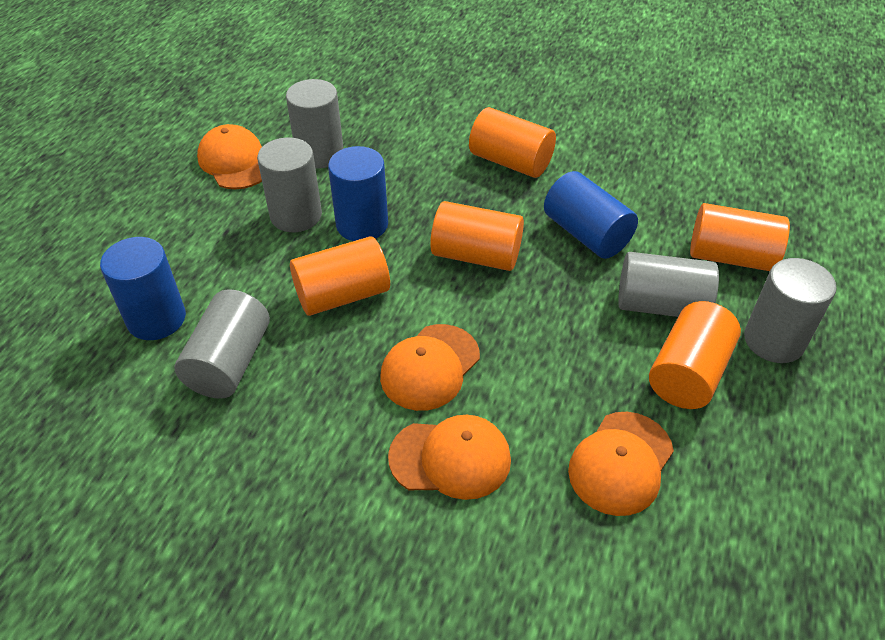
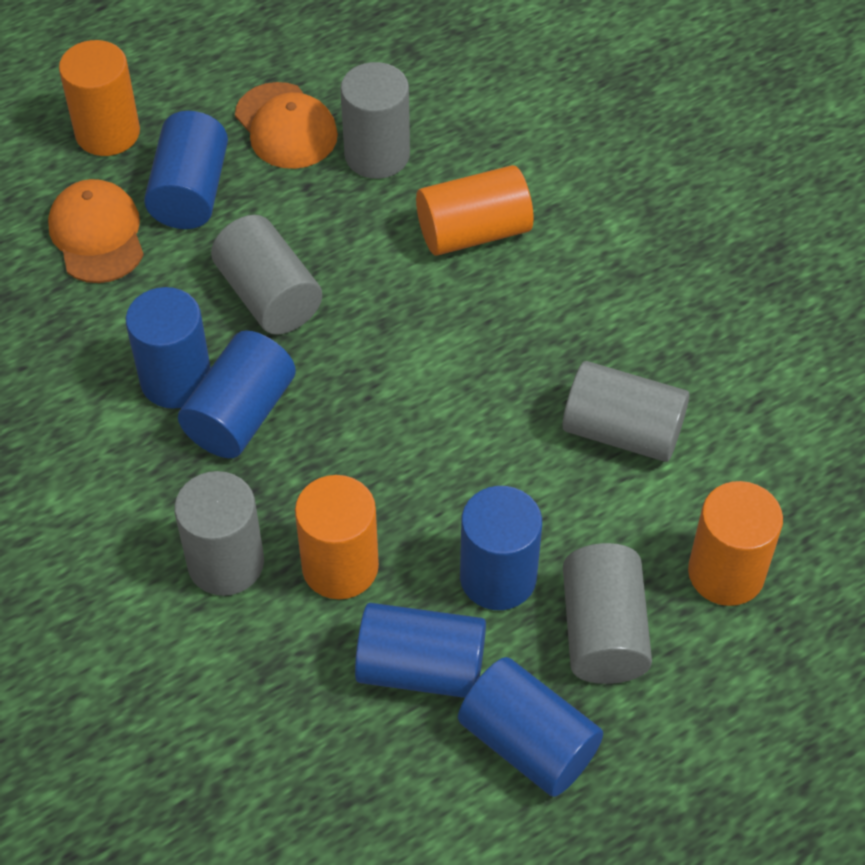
blue cylinder: [100,237,186,340] [328,146,388,241] [544,171,638,259] = 3 -> [126,287,211,409] [144,111,228,229] [178,330,296,458] [355,603,486,698] [458,657,603,797] [460,486,542,610] = 6
orange cap: [197,124,262,189] [380,324,480,411] [388,415,511,500] [568,412,674,516] = 4 -> [48,179,144,283] [235,82,338,169] = 2
orange cylinder: [290,237,390,316] [430,201,524,271] [469,107,556,178] [649,301,741,409] [690,203,790,271] = 5 -> [59,40,140,156] [295,475,379,599] [416,165,534,256] [688,481,783,606] = 4

